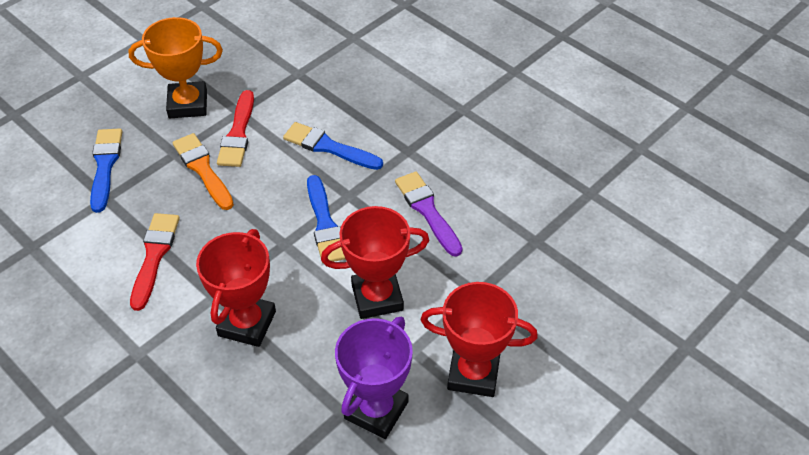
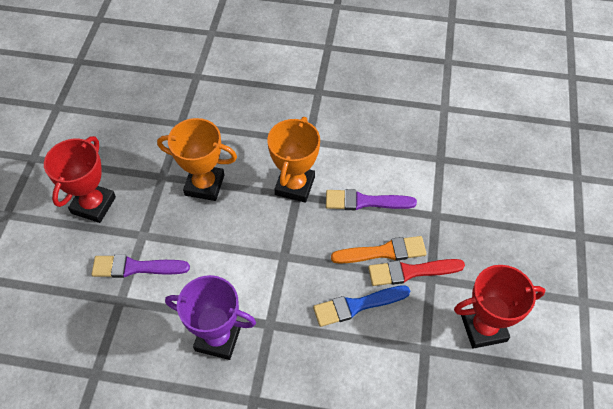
blue brush: [90,128,123,213] [283,122,383,170] [307,175,345,264] = 3 -> [313,285,410,327] = 1
orange trophy: [129,17,223,118] = 1 -> [157,118,237,201] [267,117,320,203] = 2
purple brush: [395,171,463,257] = 1 -> [92,255,190,278] [326,189,417,210] = 2
red brush: [130,213,180,311] [217,90,254,167] = 2 -> [368,259,465,286] = 1
red trophy: [196,229,276,347] [321,206,429,319] [421,282,538,397] = 3 -> [44,136,116,223] [454,265,545,349] = 2

